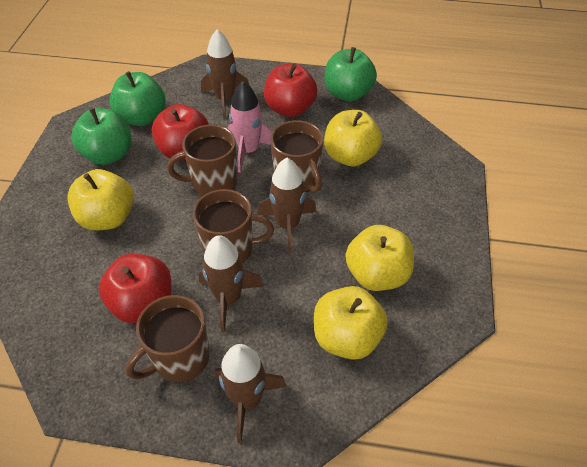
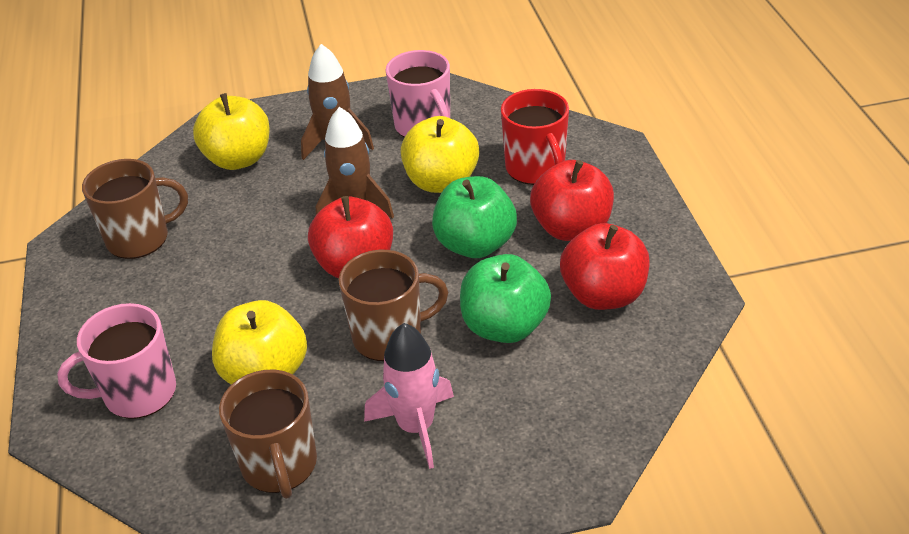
brown mug: [125,295,210,382] [167,125,238,196] [193,189,274,263] [270,120,323,193] = 4 -> [82,159,188,259] [219,370,317,499] [339,250,448,361] = 3
brown rocket: [199,235,264,333] [201,30,249,119] [215,344,287,443] [258,158,317,253] = 4 -> [301,44,374,160] [316,107,394,219] = 2
green apple: [71,108,131,165] [109,71,166,126] [325,47,377,101] = 3 -> [432,176,517,258] [460,254,551,343] = 2
pink mug: none = 0 -> [57,303,176,419] [386,50,450,137] = 2
red mug: none = 0 -> [501,89,569,185] = 1
yellow apple: [67,169,134,230] [314,286,388,360] [324,110,382,167] [346,225,414,291] = 4 -> [193,93,270,170] [212,300,307,385] [401,116,479,193] = 3

